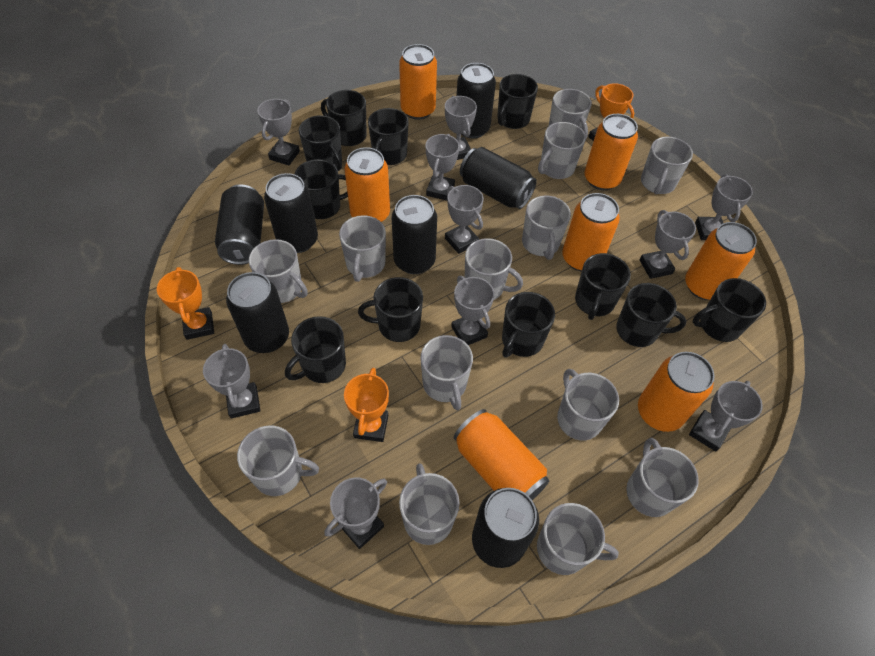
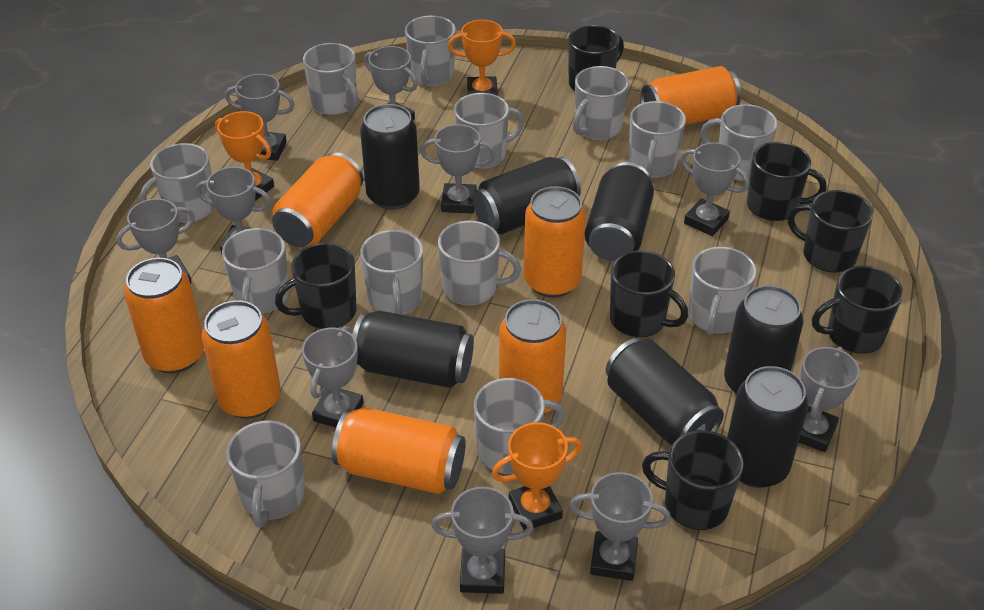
black mug: [285,316,346,383] [295,159,348,219] [299,115,342,171] [321,90,367,146] [358,277,423,342] [368,108,409,165] [497,74,538,129] [502,292,555,357] [575,253,631,320] [616,283,686,347] [693,278,766,342] = 11 -> [275,243,357,329] [568,25,624,91] [610,250,688,337] [642,430,744,530] [747,142,826,221] [788,190,873,273] [812,265,903,354] = 7

